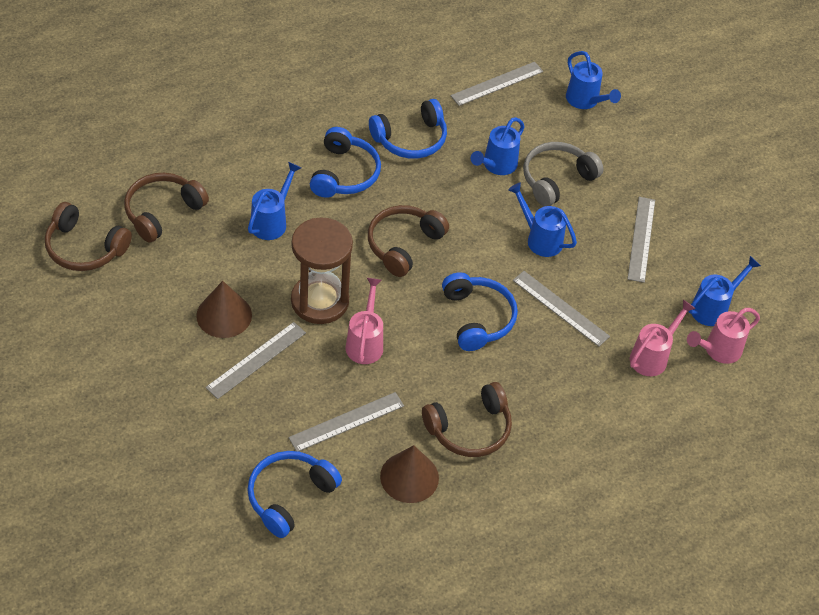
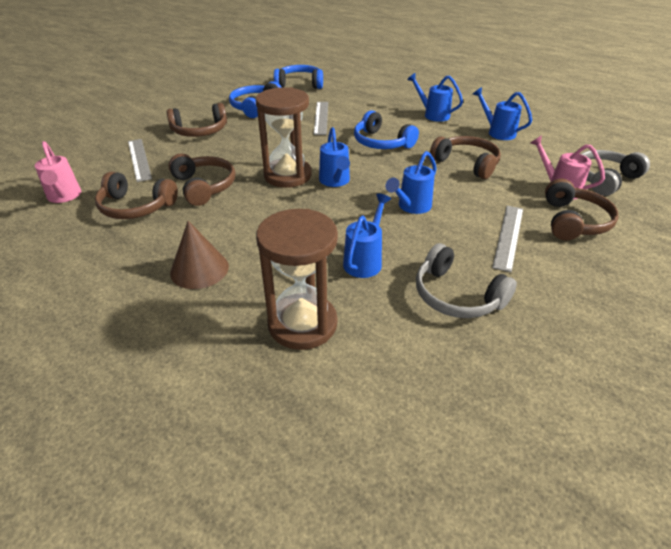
blue headphones: [247,451,342,538] [310,127,381,198] [369,99,447,159] [442,272,518,351] = 4 -> [229,81,282,118] [274,65,323,89] [354,110,419,149] = 3
brown cone: [196,281,252,338] [380,445,439,503] = 2 -> [170,221,229,289] = 1
brown headphones: [45,202,132,271] [124,173,209,243] [368,205,449,277] [422,382,512,457] = 4 -> [95,172,178,219] [167,103,227,137] [168,154,235,206] [430,136,501,179] [545,179,619,240] = 5
brown hourglass: [291,218,353,324] = 1 -> [256,87,312,188] [256,209,338,350] = 2
grey headphones: [523,142,604,207] = 1 -> [416,243,517,318] [581,150,650,196] = 2
grey ruler: [205,322,306,399] [288,392,404,452] [451,62,543,106] [513,271,610,347] [628,197,655,283] = 5 -> [128,139,152,182] [314,102,328,135] [492,206,523,272] = 3
pink watering can: [346,278,383,364] [630,300,696,376] [687,308,760,364] = 3 -> [35,141,81,203] [530,135,605,200] = 2

